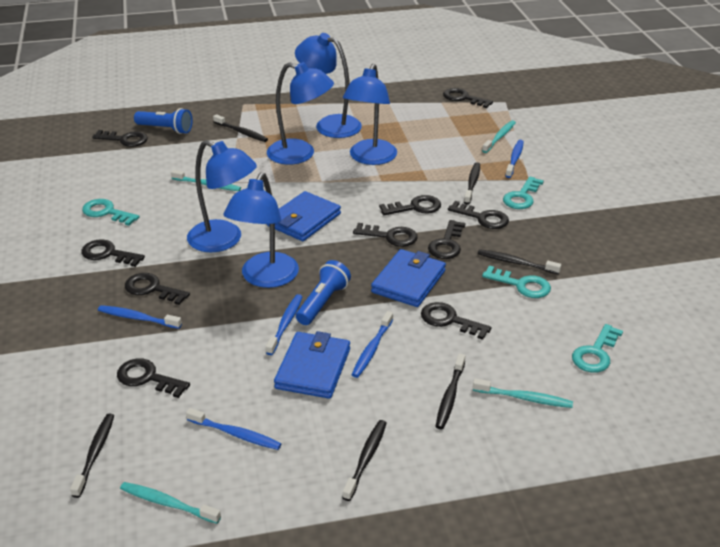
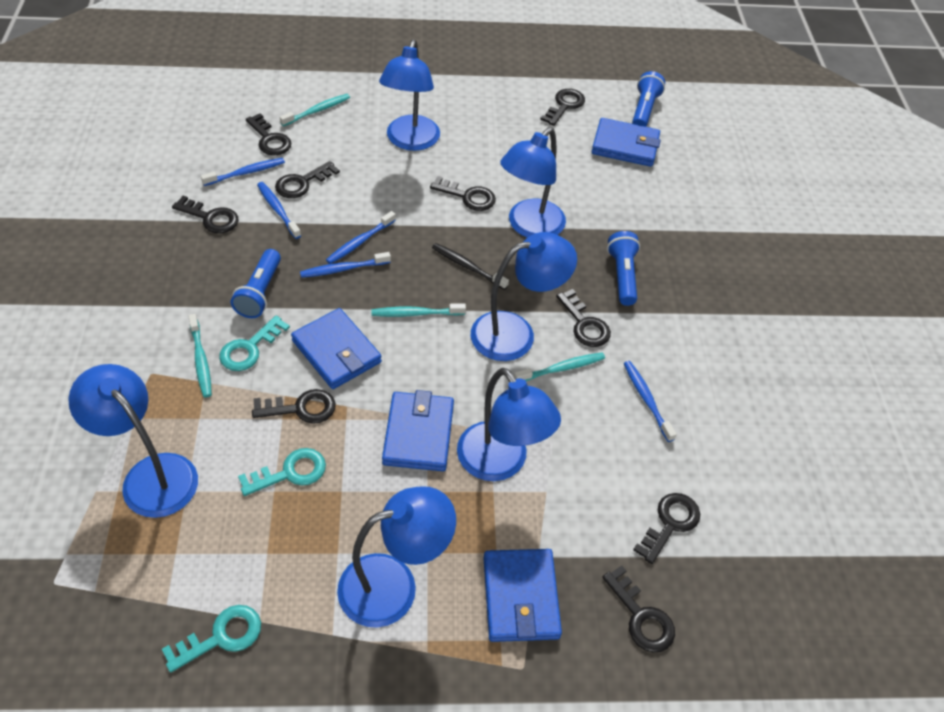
black key: [81,239,145,267] [92,130,148,147] [117,358,190,398] [125,273,190,305] [353,223,418,247] [379,195,441,215] [421,302,492,340] [428,220,466,259] [443,88,493,108] [448,201,509,229] = 10 -> [172,196,238,233] [246,113,291,155] [252,389,336,424] [275,161,340,198] [430,176,496,211] [540,89,585,126] [556,289,611,347] [602,565,675,652] [633,493,700,564] = 9
black toothbrush: [70,414,114,498] [213,114,268,142] [342,420,387,501] [436,354,465,429] [464,162,480,204] [478,249,561,274] = 6 -> [432,243,509,290] = 1
blue flashlight: [134,108,193,134] [296,260,351,325] = 2 -> [231,249,281,318] [607,231,640,306] [632,71,665,127] = 3
blue lamp: [187,140,257,252] [224,172,299,288] [267,62,334,165] [295,33,362,138] [343,64,397,165] = 5 -> [68,364,198,518] [337,486,456,628] [379,39,440,151] [457,368,561,481] [471,232,577,361] [500,127,566,238] = 6
blue wallet: [267,191,341,241] [274,331,350,399] [371,249,446,307] = 3 -> [291,308,382,389] [382,390,454,471] [483,549,562,642] [592,118,661,167] = 4
turquoise key: [82,199,140,226] [482,266,551,298] [503,176,544,209] [572,324,623,373] = 4 -> [162,605,261,673] [219,315,290,371] [238,448,326,496] = 3

